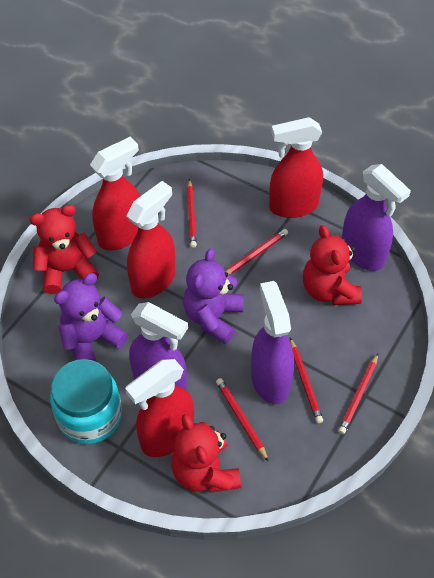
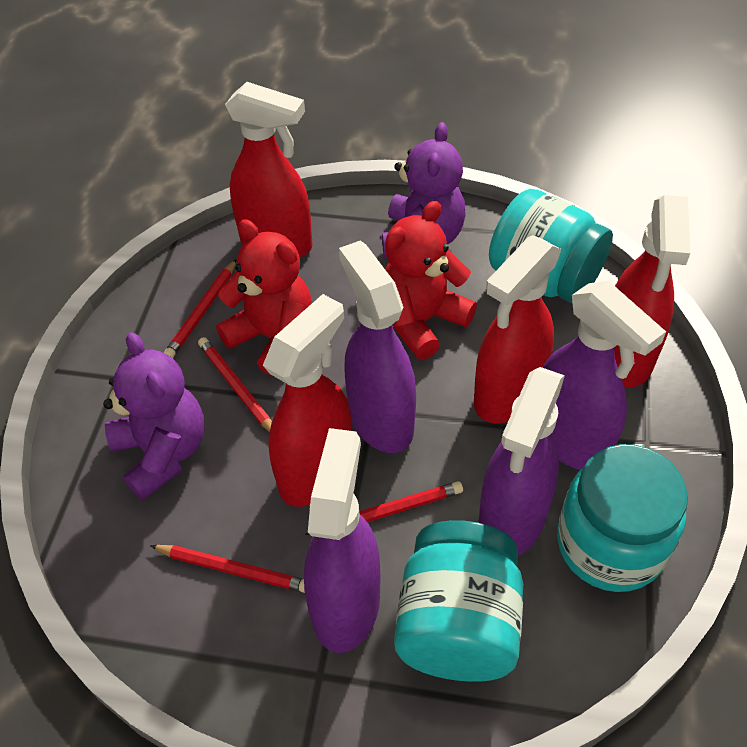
purple spray bottle: [129,302,188,391] [251,281,294,405] [342,164,411,271] = 3 -> [304,428,381,653] [339,241,416,453] [478,367,565,556] [543,281,666,470] = 4
red pencil: [187,179,197,248] [216,378,269,462] [225,229,288,275] [290,338,323,423] [338,353,378,434] = 5 -> [150,545,305,593] [164,259,237,358] [198,337,272,432] [305,481,463,535] = 4
red teddy bear: [30,205,99,294] [171,414,241,493] [303,225,362,305] = 3 -> [216,219,312,376] [385,201,477,360] = 2
turquoise jar: [50,359,122,444] = 1 -> [394,520,523,682] [489,189,613,303] [557,444,688,592] = 3

